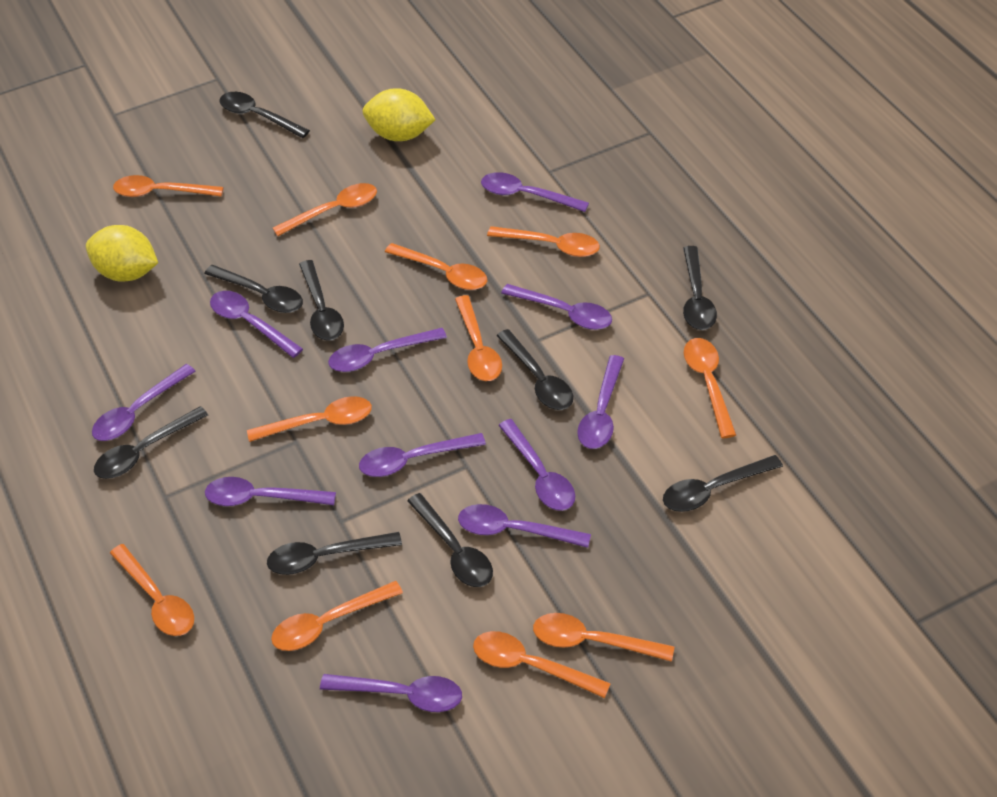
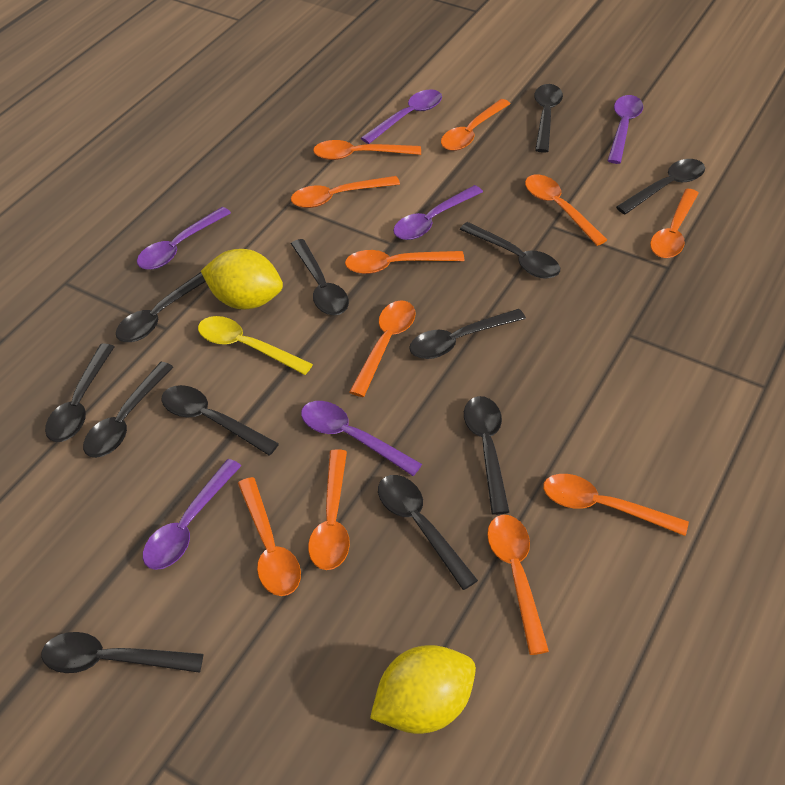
black spoon: [94,406,208,479] [204,265,303,313] [219,92,310,138] [267,532,402,575] [299,260,344,341] [407,493,493,587] [497,329,573,410] [663,455,783,512] [683,246,717,330] = 9 -> [41,632,203,673] [45,343,114,442] [83,362,173,458] [116,272,206,342] [161,385,279,456] [291,239,349,315] [378,475,478,590] [409,309,526,359] [459,222,560,279] [464,396,509,515] [534,84,563,153] [616,159,705,214] = 12
purple spoon: [92,364,196,441] [205,477,336,506] [210,291,303,358] [320,674,462,712] [328,328,447,372] [359,433,486,477] [458,504,591,548] [481,172,589,212] [498,419,575,511] [501,284,612,330] [577,355,624,449] = 11 -> [137,207,231,270] [143,459,241,570] [301,401,422,476] [361,89,442,144] [393,185,483,240] [607,95,643,164] = 6
yellow spoon: none = 0 -> [198,316,313,375] = 1

